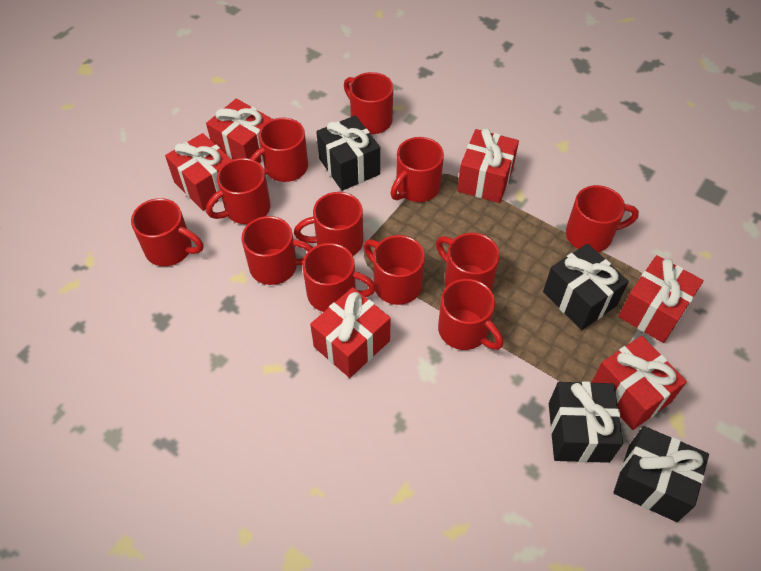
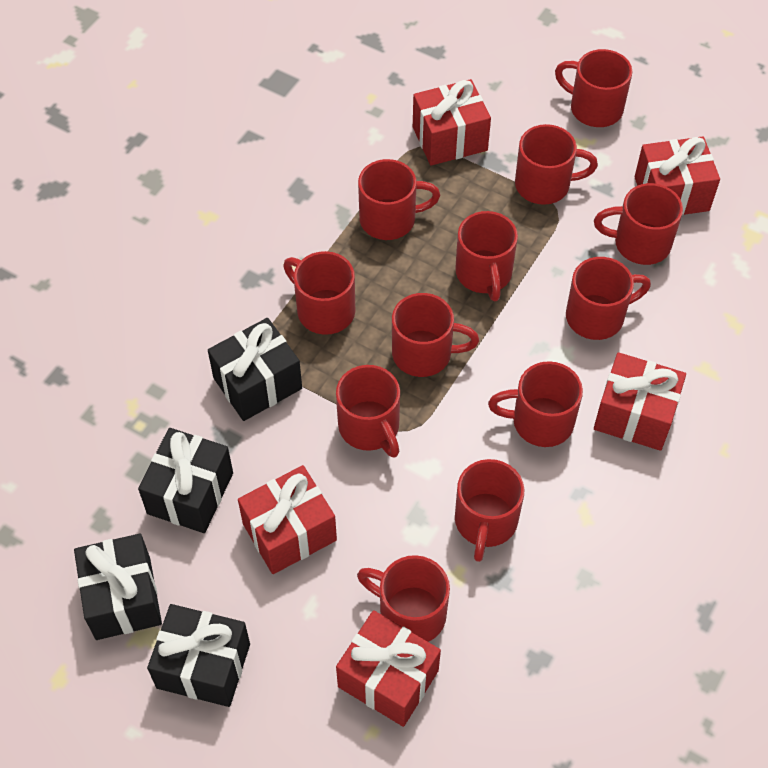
red gift: [165,133,232,211] [206,99,273,163] [310,287,391,378] [457,128,519,203] [591,336,687,430] [618,255,704,343] = 6 -> [238,465,337,574] [336,610,441,727] [413,79,491,166] [594,352,686,451] [635,136,720,215] = 5

